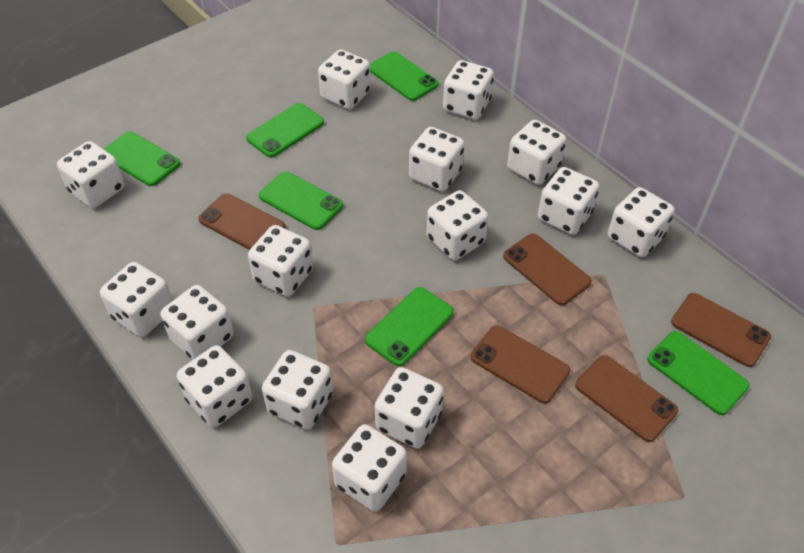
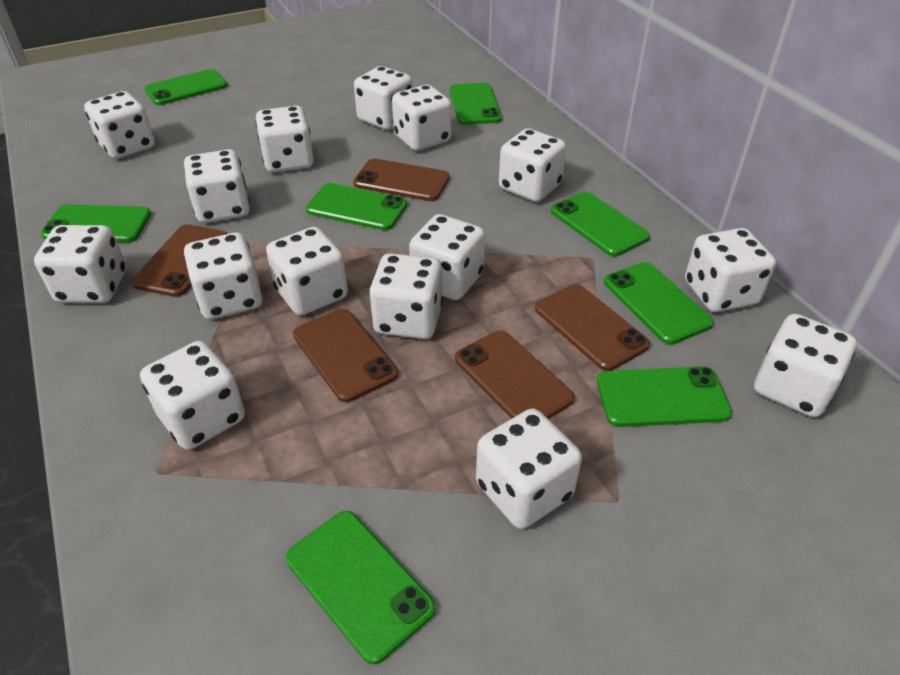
green phone: [104,132,180,186] [246,103,324,158] [259,171,343,230] [365,287,454,366] [370,51,439,101] [647,331,750,415] = 6 -> [41,204,151,242] [144,69,228,105] [286,511,436,665] [306,183,407,230] [450,83,502,125] [551,192,650,256] [597,367,732,427] [604,262,714,345] = 8

